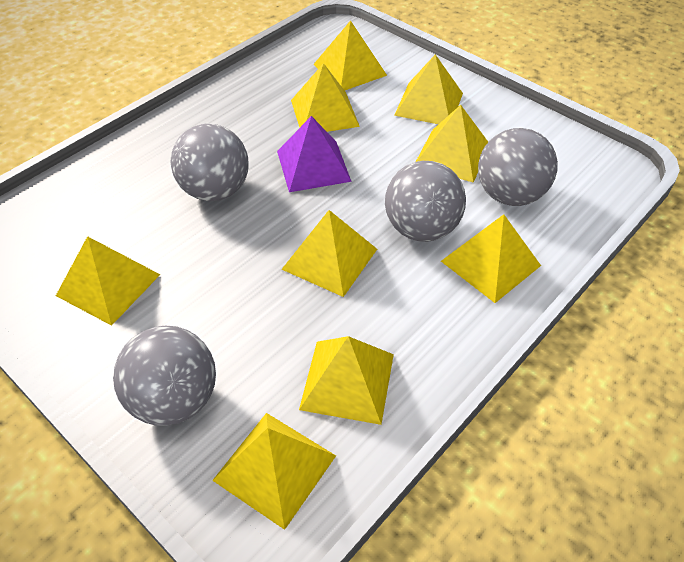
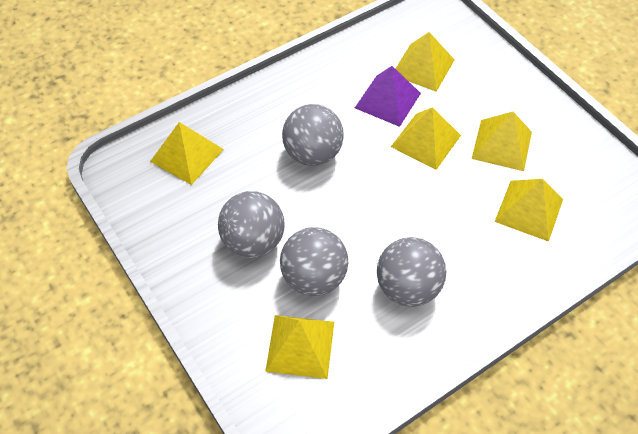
yellow pyramid: [56,236,160,326] [212,413,336,530] [281,210,377,297] [291,63,360,132] [299,336,394,425] [313,20,387,90] [394,54,463,124] [416,105,488,183] [441,214,541,303] = 9 -> [150,122,224,185] [265,315,334,379] [391,107,461,170] [395,32,454,92] [472,112,532,171] [495,179,563,242] = 6

